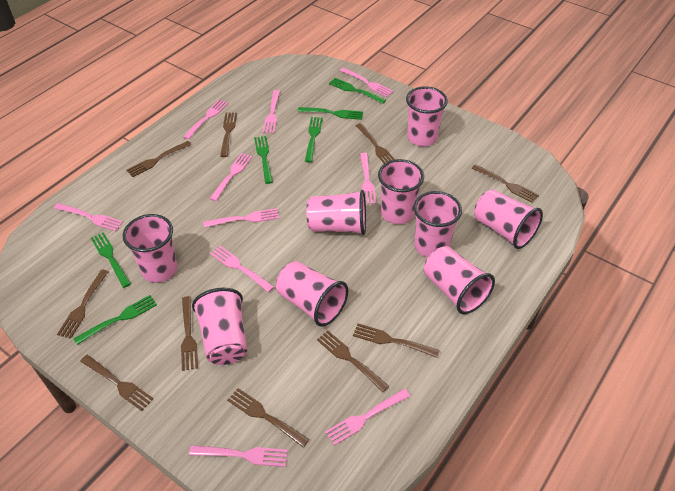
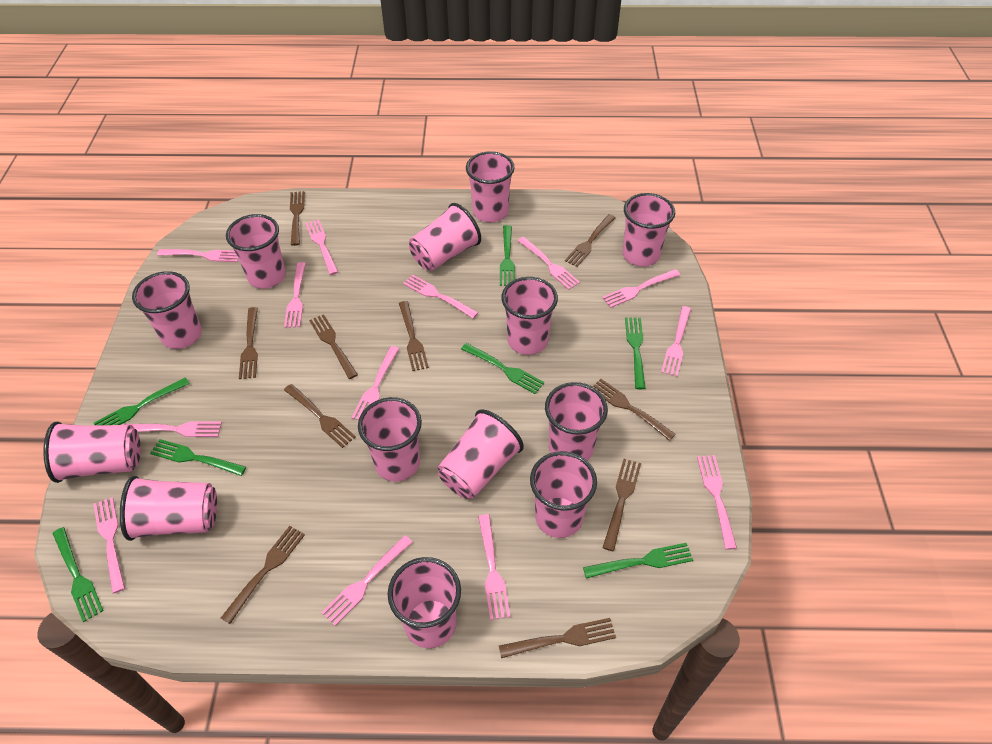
green fork: [73,295,157,345] [91,232,131,288] [254,136,273,184] [298,107,363,120] [305,117,323,162] [329,78,386,104] = 6 -> [52,527,103,622] [94,377,190,425] [150,439,246,476] [461,343,544,394] [500,225,515,286] [583,543,693,579] [625,317,646,389] = 7
pink cup: [123,214,177,283] [192,288,247,365] [276,261,348,327] [306,190,366,235] [378,159,424,224] [406,86,448,147] [413,191,462,257] [424,246,495,314] [474,189,543,249] = 9 -> [43,422,141,483] [120,476,217,541] [132,271,202,349] [226,214,286,289] [358,397,422,481] [388,557,461,648] [409,203,481,271] [437,409,524,499] [466,151,515,222] [501,277,558,355] [530,451,597,538] [545,382,608,461] [623,193,675,267] = 13
pink fork: [54,203,123,231] [183,100,228,140] [189,445,288,467] [203,208,279,228] [210,153,252,201] [210,246,274,293] [263,90,280,133] [325,389,410,446] [340,67,393,97] [360,153,377,204] = 10 -> [93,497,125,594] [123,421,222,437] [157,249,239,262] [284,262,306,328] [305,219,338,275] [321,535,413,626] [352,346,399,420] [403,275,478,318] [478,514,510,620] [518,237,580,290] [602,269,680,308] [661,306,691,377] [697,455,737,550] = 13

